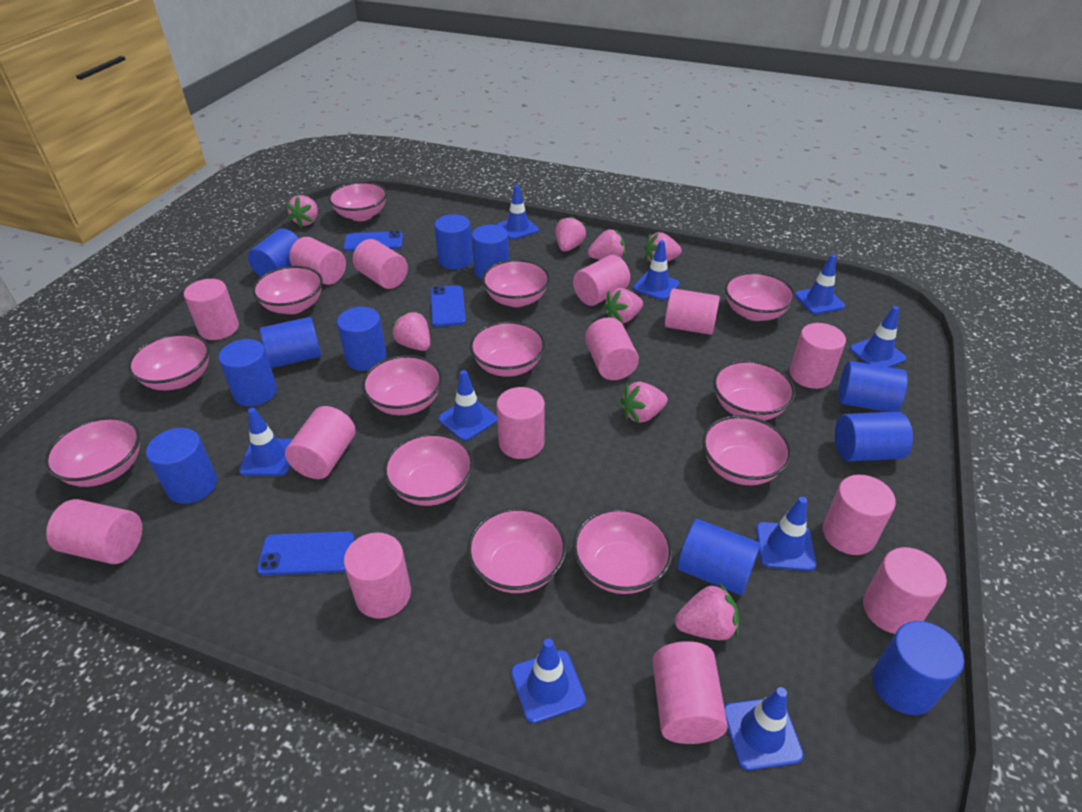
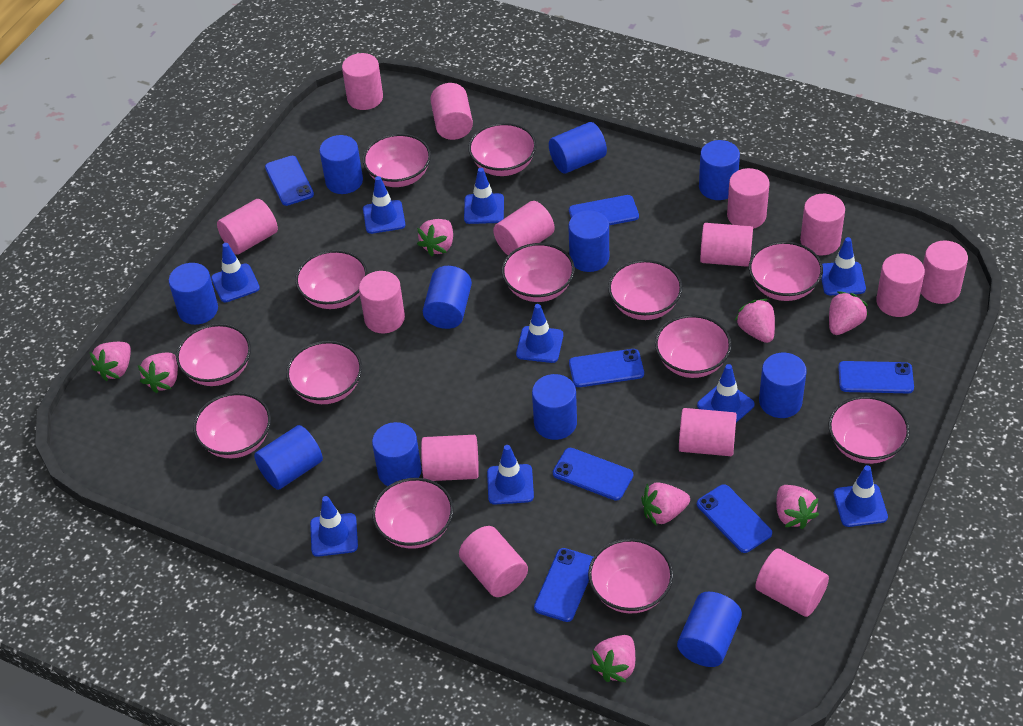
blue phone: [257,532,354,576] [344,231,403,251] [430,285,466,327] = 3 -> [265,156,314,206] [534,548,593,622] [553,448,633,501] [569,195,639,225] [569,349,644,387] [697,484,772,553] [838,361,914,393] = 7

